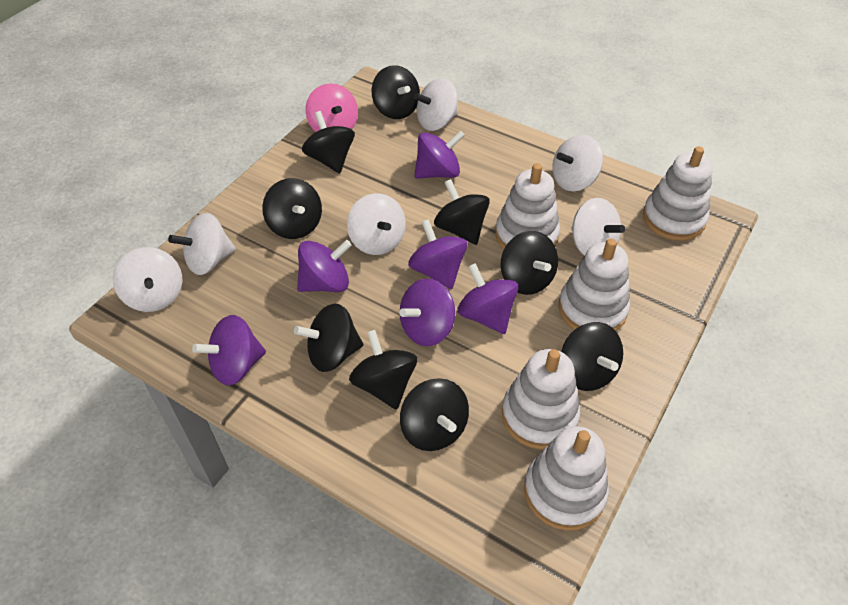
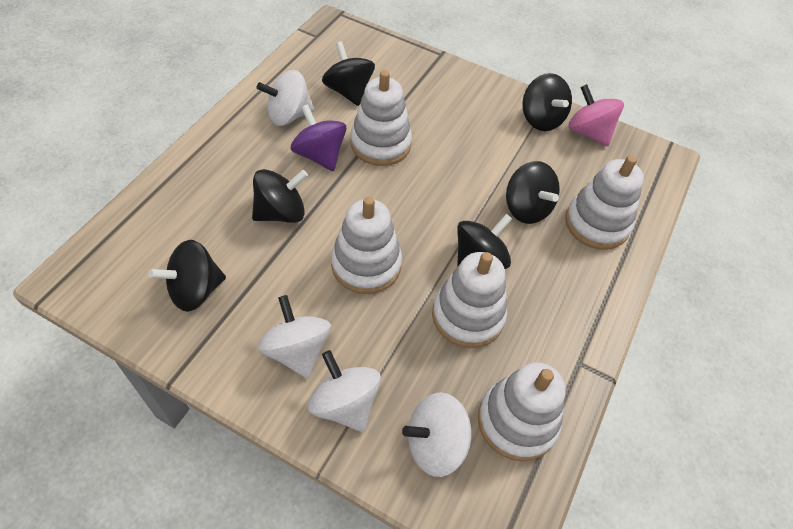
black spinning top: [262,178,322,239] [294,303,363,372] [302,111,355,173] [349,330,418,410] [372,65,420,119] [400,378,469,451] [434,179,490,245] [501,231,558,295] [561,322,623,391] = 9 -> [148,240,226,312] [252,169,308,223] [322,41,375,106] [457,214,512,269] [506,161,560,224] [523,73,572,131] = 6
purple spinning top: [192,315,266,385] [297,240,352,292] [399,278,455,346] [408,219,468,289] [414,131,465,179] [457,263,518,334] = 6 -> [291,104,346,171] = 1
white spinning top: [113,247,182,312] [168,213,236,275] [347,193,406,255] [413,78,458,131] [552,135,603,192] [571,198,625,256] = 6 -> [257,70,314,126] [258,295,331,379] [308,350,381,432] [402,392,471,477] = 4

